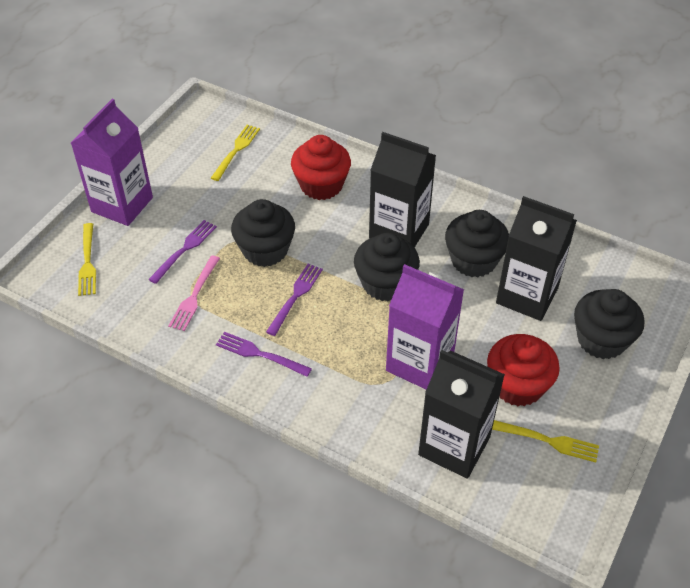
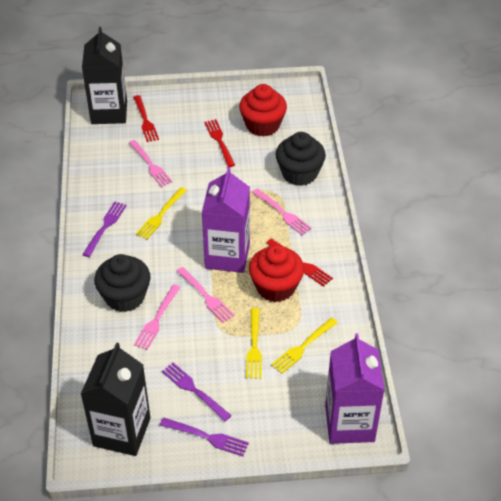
black carton: [369,132,436,248] [418,350,505,479] [496,196,577,321] = 3 -> [81,342,151,456] [82,27,127,124] = 2
black cupcake: [231,199,295,267] [354,233,420,301] [445,210,509,278] [574,289,645,359] = 4 -> [94,254,151,312] [276,132,326,186] = 2
pink fork: [168,256,220,331] = 1 -> [129,140,173,187] [134,284,181,350] [177,267,235,323] [252,189,312,235] = 4
red fork: none = 0 -> [133,95,159,142] [204,119,235,167] [266,239,333,287] = 3

